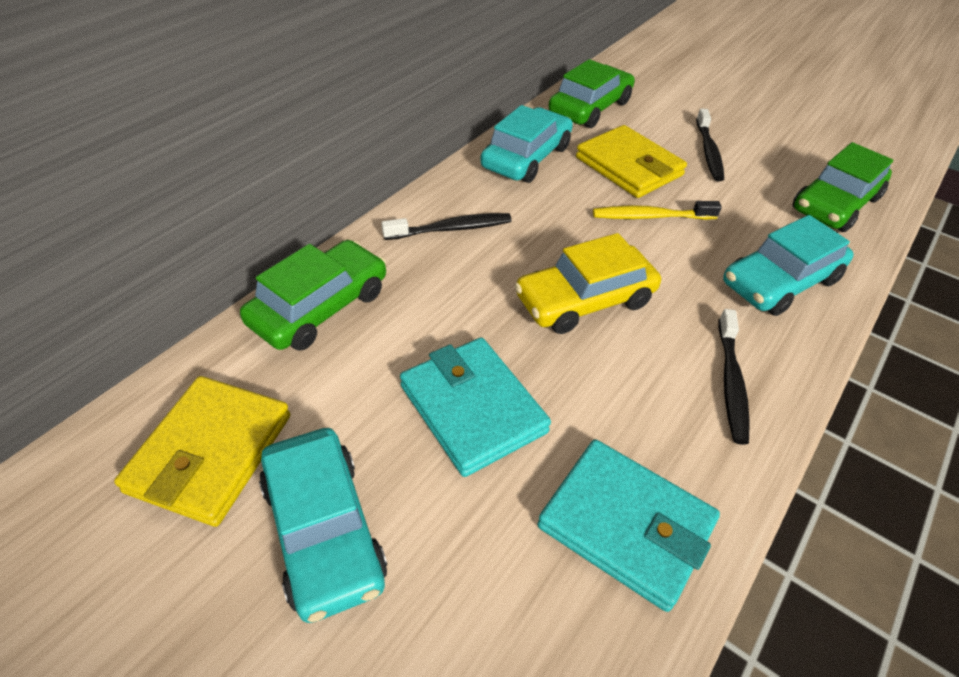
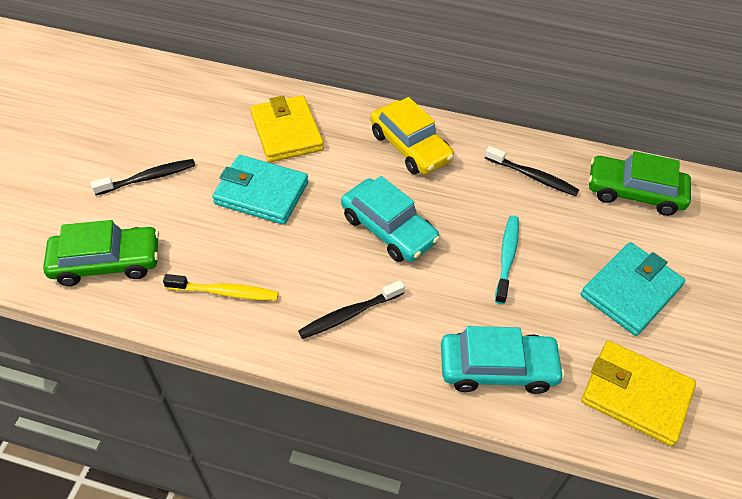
green car: [240,240,386,351] [549,59,635,128] [792,142,893,232] = 3 -> [43,220,159,286] [588,151,691,216] = 2
turquoise car: [259,428,387,623] [480,105,573,183] [723,215,854,316] = 3 -> [341,176,440,262] [441,326,565,394] = 2
turquoise toothbrush: none = 0 -> [495,216,519,304] = 1

